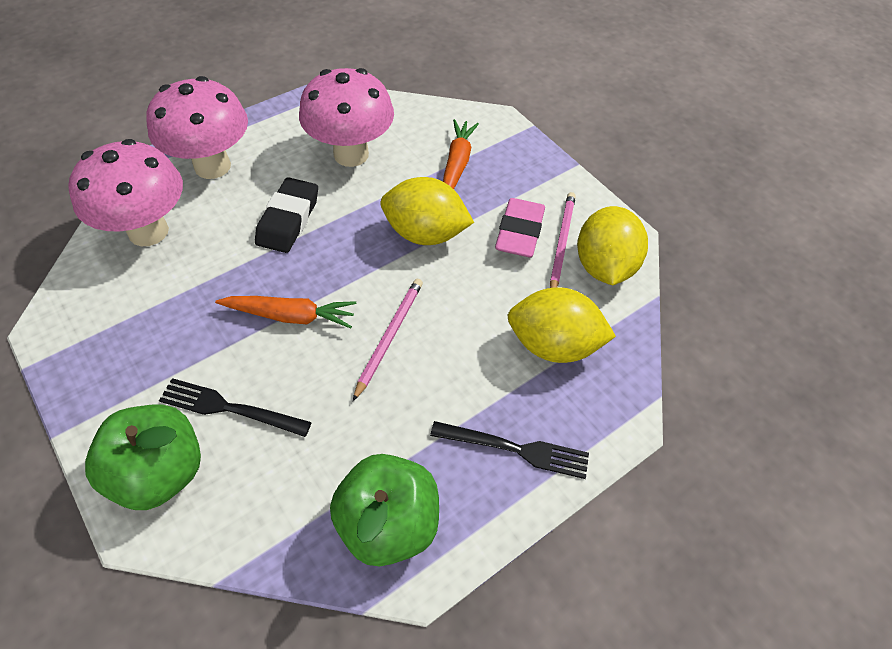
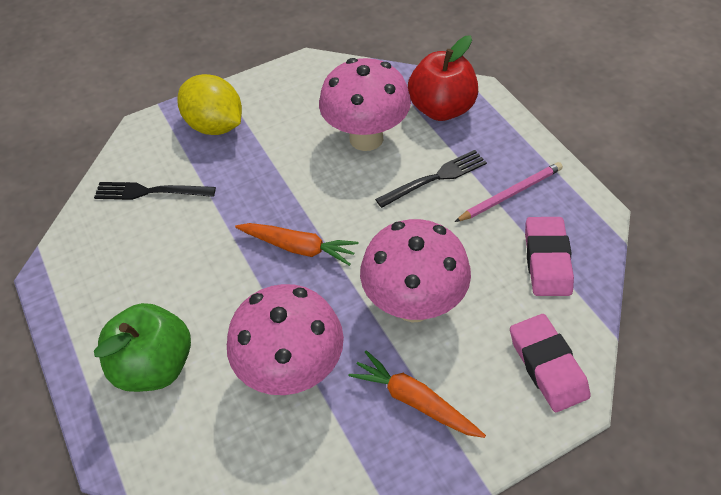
black eraser: [255,177,318,253] = 1 -> none = 0
green apple: [85,404,201,510] [330,454,439,566] = 2 -> [94,303,191,392] = 1
pink eraser: [495,198,545,257] = 1 -> [510,314,590,412] [525,217,574,296] = 2
pink pencil: [353,279,423,401] [550,192,576,288] = 2 -> [455,162,563,222] = 1
red apple: none = 0 -> [408,35,478,121] = 1
yellow lemon: [380,177,474,245] [508,287,616,363] [577,206,648,285] = 3 -> [177,74,242,135] = 1

